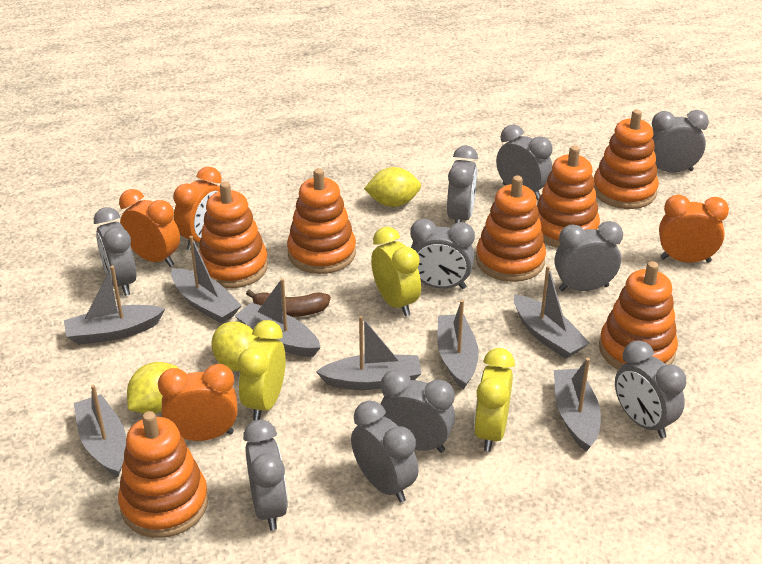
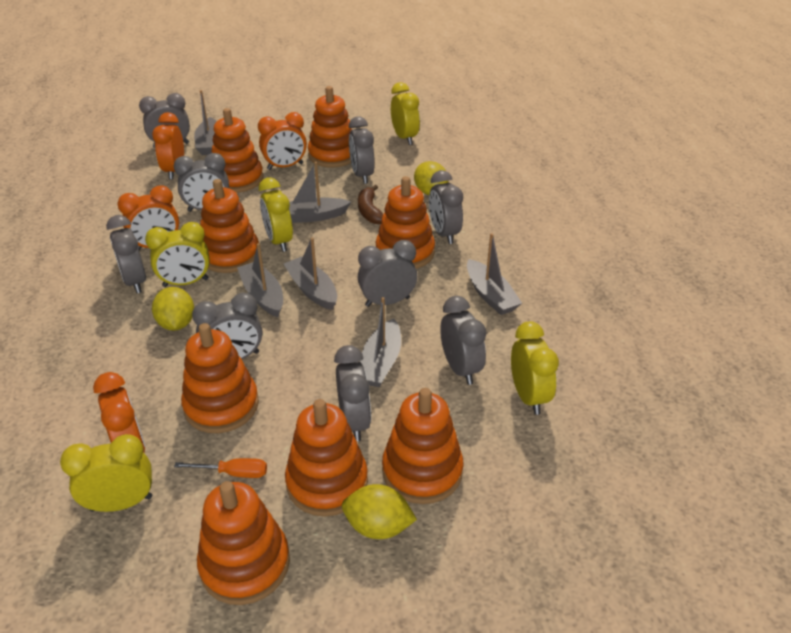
grey boat: [64,266,165,345] [74,385,126,477] [171,236,242,323] [235,278,321,357] [316,316,421,390] [437,300,479,390] [514,266,590,359] [554,358,601,451] = 8 -> [194,90,217,155] [237,243,283,317] [284,237,337,310] [289,162,351,223] [360,297,401,387] [467,233,522,315] = 6
grey clock: [94,207,137,296] [243,420,288,530] [351,401,418,502] [380,369,455,453] [410,219,475,289] [447,145,478,223] [496,124,553,201] [555,221,623,291] [615,340,686,438] [652,110,709,173] = 10 -> [106,215,146,293] [139,93,190,148] [174,153,229,212] [192,293,262,359] [334,345,371,442] [349,116,375,184] [358,240,417,307] [429,170,463,244] [440,296,486,385] = 9
orange screwdriver: none = 0 -> [174,458,267,478] = 1
orange stacking toy: [118,411,208,538] [199,182,268,288] [287,168,356,274] [476,176,546,282] [537,146,600,248] [594,109,659,209] [599,261,678,370] = 7 -> [181,323,259,433] [197,481,290,605] [200,179,259,273] [211,108,264,193] [285,399,368,517] [308,86,352,168] [375,176,435,269] [382,388,463,504] = 8
yellow clock: [238,320,286,421] [371,227,421,316] [474,348,515,452] = 3 -> [60,434,152,512] [145,222,210,287] [259,178,293,252] [391,82,420,145] [511,322,559,415] = 5

